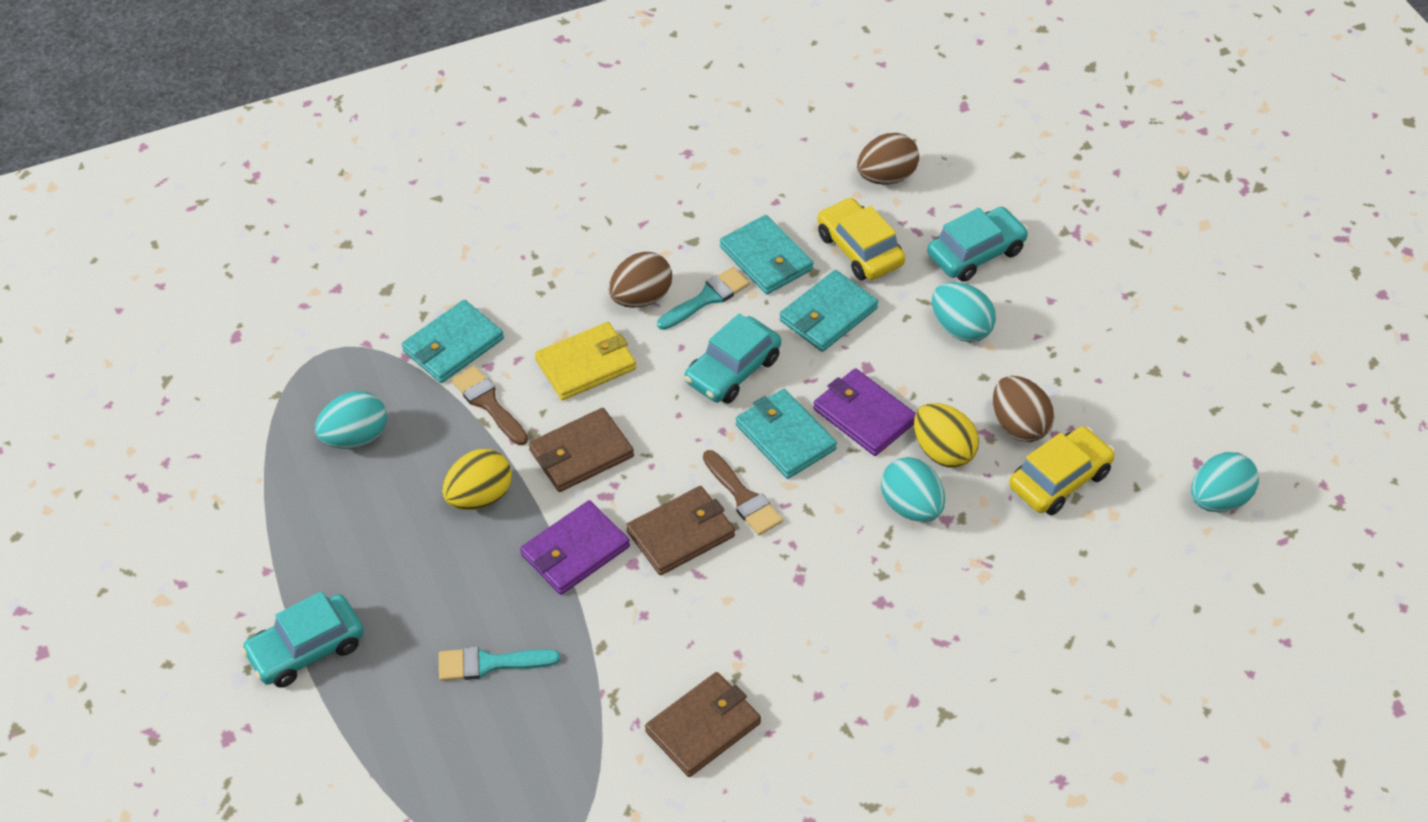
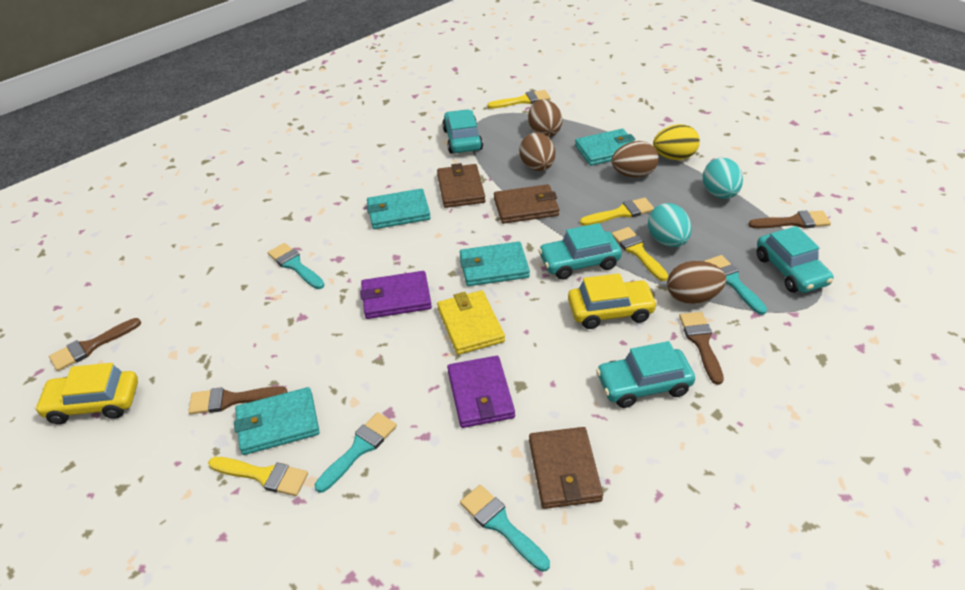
brown brush: [451,366,528,445] [703,450,783,535] = 2 -> [49,318,141,371] [188,386,287,414] [679,312,724,385] [748,210,831,228] = 4
brown egg: [609,252,672,308] [857,133,919,185] [993,376,1054,442] = 3 -> [519,133,555,171] [528,99,562,137] [611,141,659,178] [667,261,726,304] = 4
turquoise brush: [439,647,560,681] [657,267,750,330] = 2 -> [268,243,324,289] [314,412,397,493] [460,485,550,572] [704,255,767,315] = 4
turquoise car: [241,591,364,688] [684,313,781,404] [927,207,1028,282] = 3 -> [442,109,483,154] [538,223,622,280] [596,341,695,408] [757,226,834,293] = 4
turquoise egg: [315,391,387,449] [881,457,945,522] [932,282,996,342] [1191,452,1259,512] = 4 -> [648,203,692,247] [703,158,743,199] = 2
yellow brush: none = 0 -> [208,457,308,496] [487,90,551,109] [580,198,654,226] [611,227,668,281] = 4
yellow egg: [442,449,512,510] [914,403,979,468] = 2 -> [653,124,700,160] = 1

